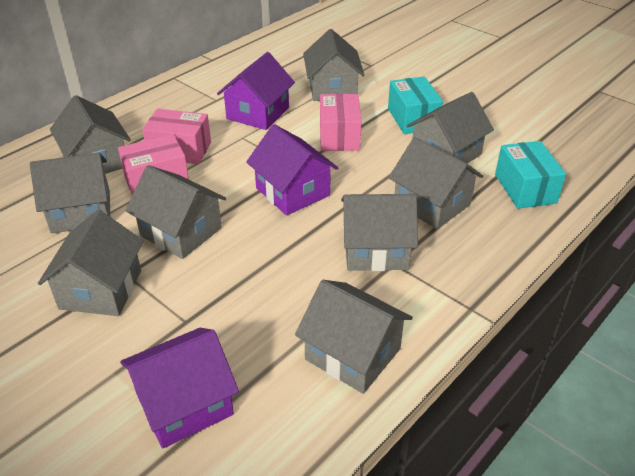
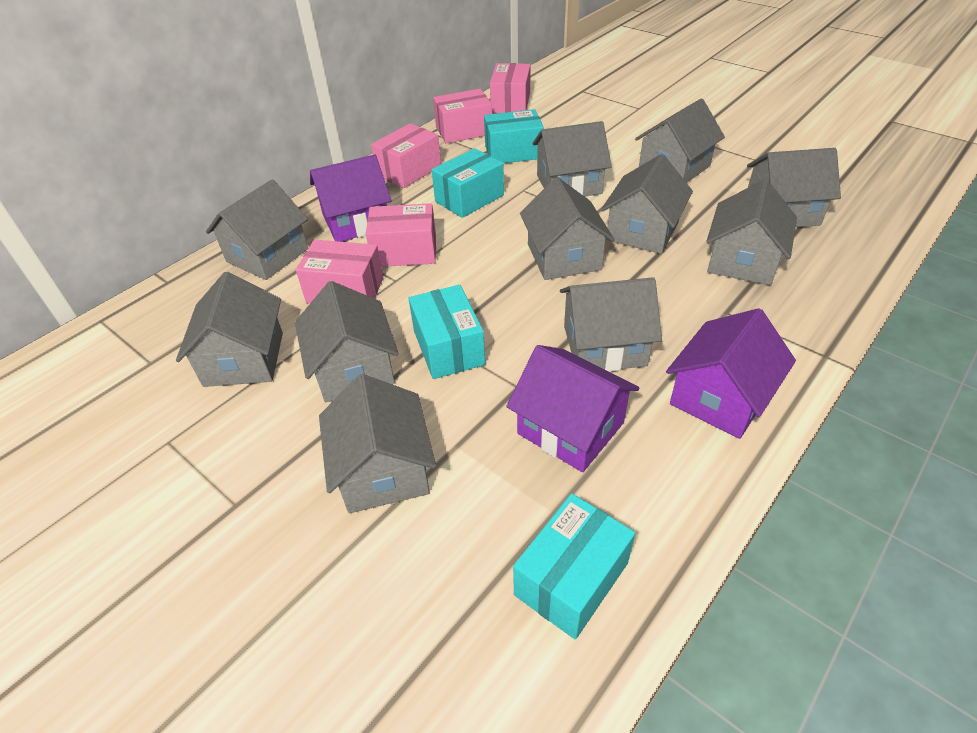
grey house: [30,153,110,233] [38,210,144,316] [50,95,131,174] [125,165,226,259] [295,280,413,394] [303,29,364,101] [341,194,418,271] [389,137,483,229] [407,92,494,163] = 9 -> [176,272,283,387] [206,180,308,280] [295,281,399,402] [319,374,436,513] [520,177,615,280] [532,121,611,197] [560,277,662,372] [601,154,693,254] [635,98,725,183] [706,179,797,285] [747,148,841,227] = 11
pink box: [118,134,189,195] [142,109,211,164] [320,94,362,151] = 3 -> [296,240,384,304] [366,203,436,267] [371,123,441,188] [433,89,492,143] [490,63,531,113] = 5
turquoise box: [388,77,443,134] [495,141,566,209] = 2 -> [409,285,485,379] [432,148,504,218] [484,109,544,163] [513,493,635,640] = 4

